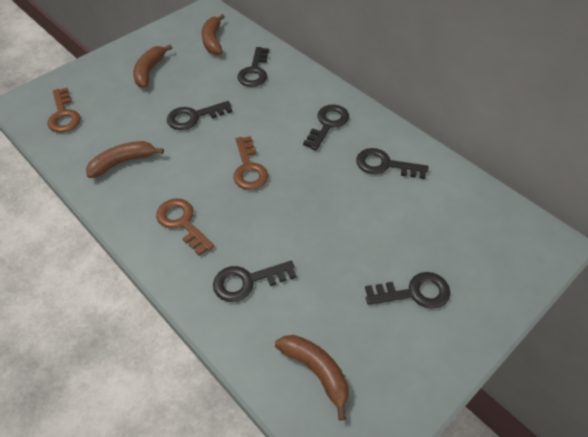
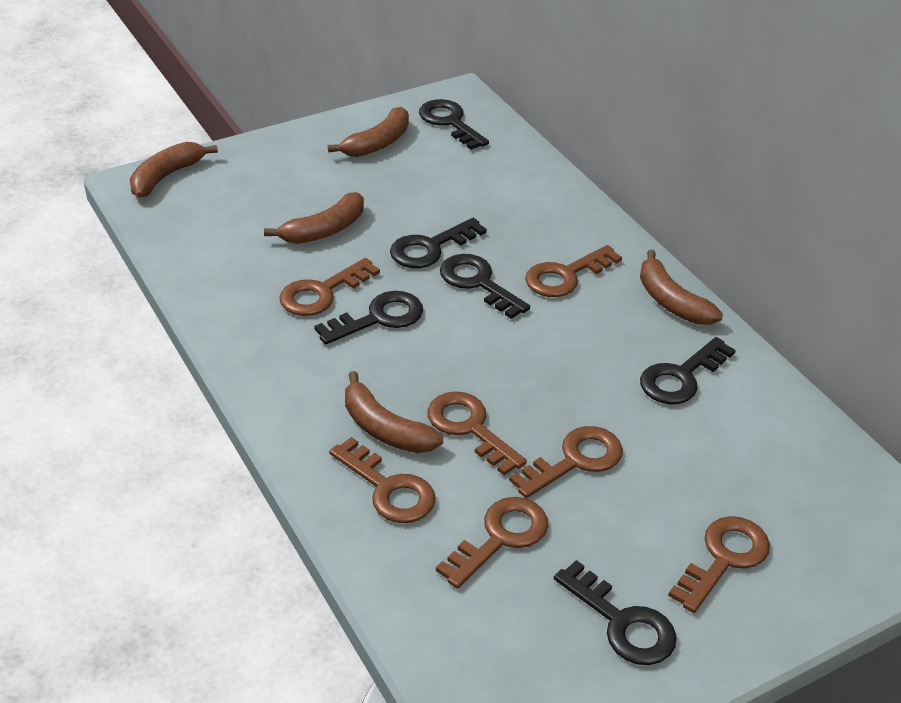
brown banana: [86,141,164,178] [133,45,172,88] [202,14,225,55] [275,335,348,420] = 4 -> [130,142,218,198] [264,192,364,244] [328,107,409,157] [345,371,443,453] [640,250,723,325] = 5
brown key: [47,88,81,133] [156,198,214,256] [233,136,269,190] = 3 -> [279,258,380,316] [329,437,436,523] [427,391,527,475] [436,497,548,589] [509,426,623,498] [525,245,622,297] [668,516,770,613] = 7

